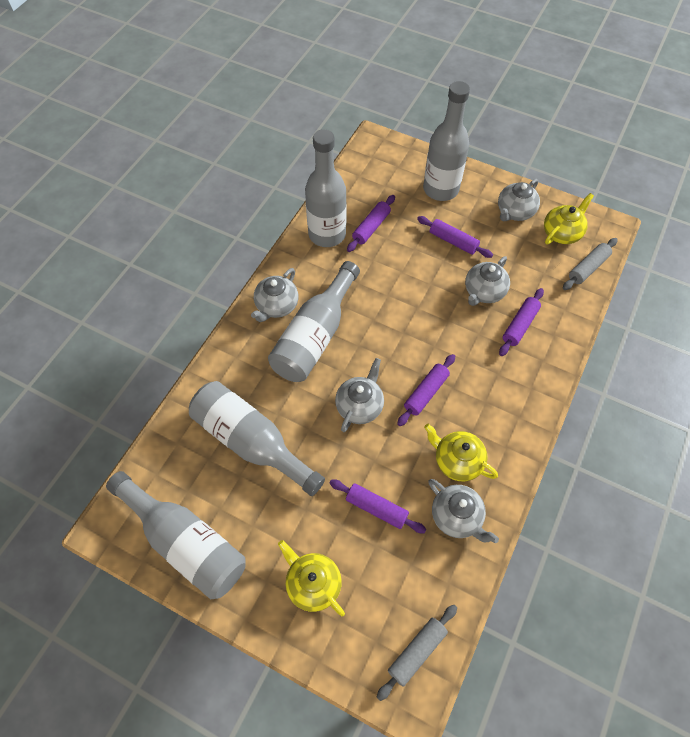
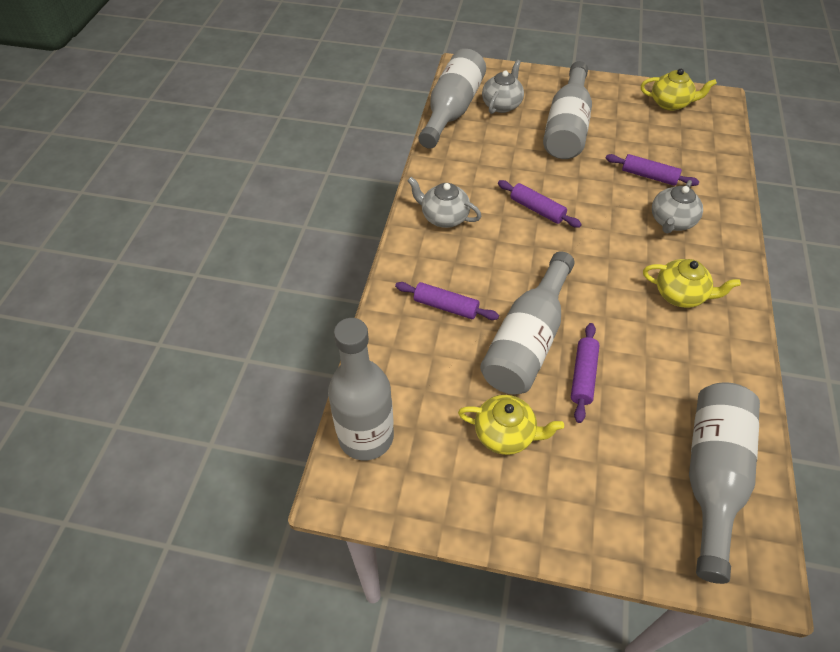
grey rolling pin: [377,605,457,701] [563,238,618,290] = 2 -> none = 0
grey teapot: [251,268,298,322] [335,358,384,432] [428,479,499,543] [465,256,510,306] [498,179,540,221] = 5 -> [407,177,481,228] [482,60,524,114] [652,180,703,234] = 3
purple rolling pin: [330,480,426,533] [347,195,395,252] [397,354,455,426] [417,216,493,258] [499,288,544,356] = 5 -> [395,282,499,320] [498,180,582,228] [571,323,600,423] [605,154,700,186] = 4

